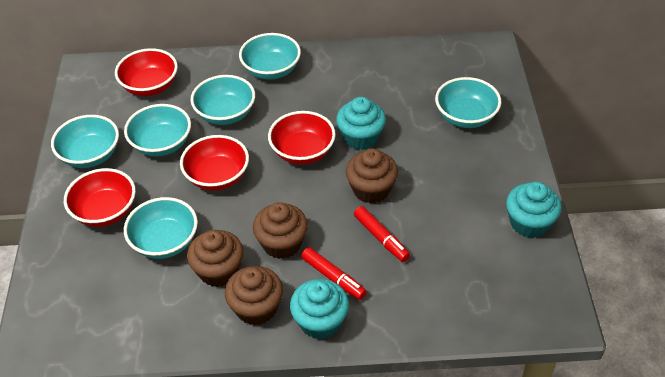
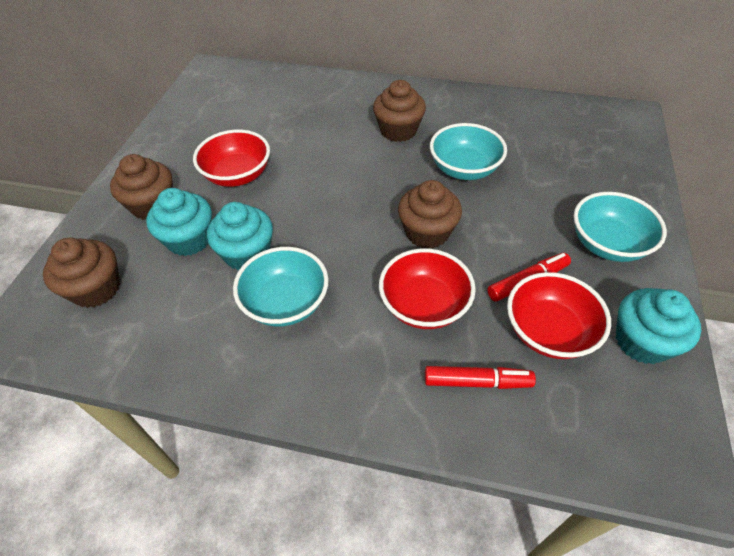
red bowl: [64,168,136,227] [115,48,178,96] [180,135,249,191] [268,111,336,165] = 4 -> [193,130,270,187] [379,248,476,329] [507,272,611,359] = 3
turquoise bowl: [51,115,119,168] [124,104,191,157] [124,197,198,259] [191,75,255,125] [239,33,301,80] [435,77,501,128] = 6 -> [233,247,328,326] [430,123,507,180] [574,192,667,262] = 3

